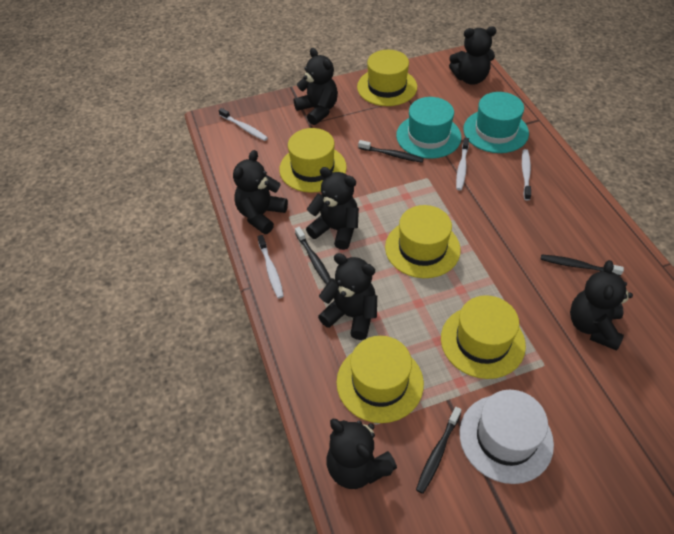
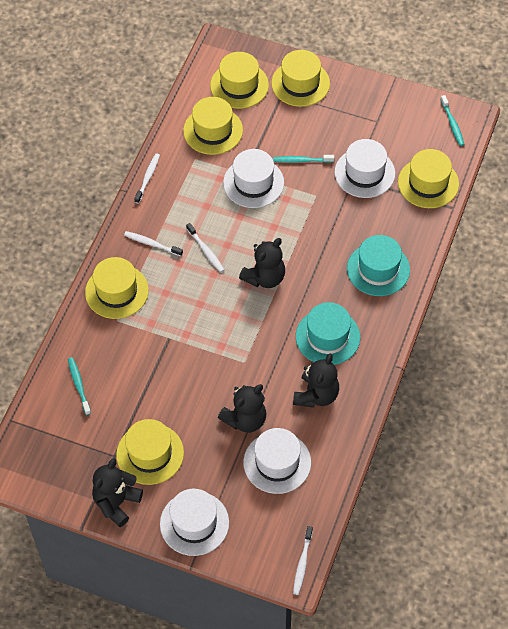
black teddy bear: [233,150,288,234] [294,48,338,125] [306,167,359,250] [318,253,377,340] [326,419,397,489] [449,26,497,85] [570,260,633,351] = 7 -> [92,458,143,527] [218,384,267,433] [239,238,285,288] [293,354,339,408] = 4
black toothbrush: [295,227,331,285] [358,140,424,163] [416,407,462,494] [541,254,624,276] = 4 -> none = 0
turquoise toothbrush: none = 0 -> [68,357,91,415] [273,155,334,163] [441,95,465,146] = 3
white hat: [459,390,554,484] = 1 -> [160,489,229,556] [223,149,284,208] [243,428,311,494] [334,139,395,198] = 4
yellow hat: [279,128,347,193] [336,336,424,423] [357,50,417,106] [385,205,461,278] [441,295,526,379] = 5 -> [85,257,149,319] [116,419,184,485] [183,97,243,155] [210,52,269,109] [271,50,330,107] [398,149,459,208] = 6

